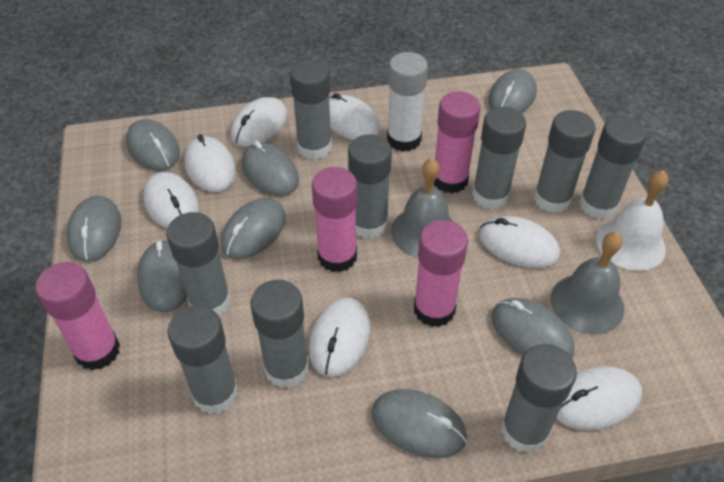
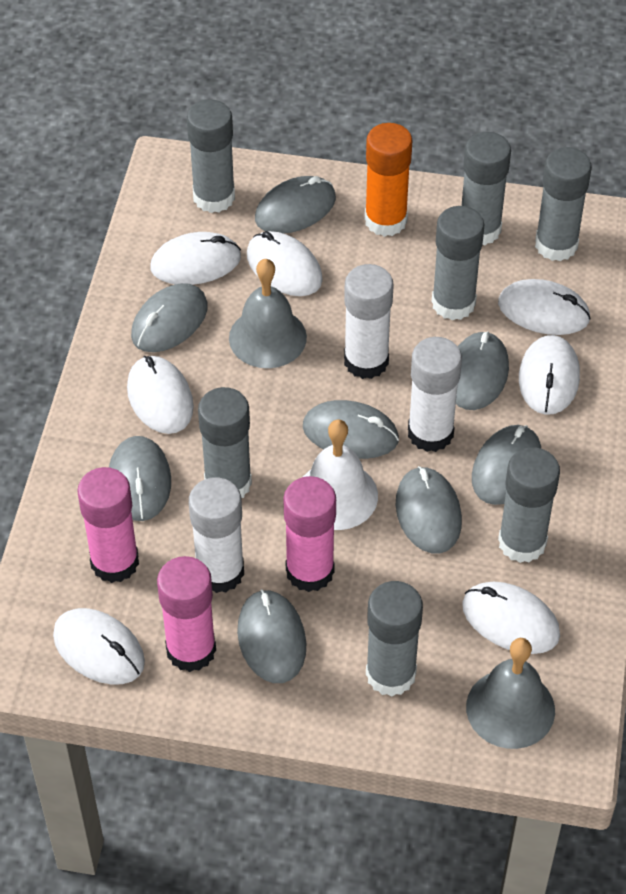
grey glue stick: [166,212,231,316] [168,305,238,414] [250,280,309,388] [290,60,332,160] [348,134,392,239] [472,107,526,210] [501,344,577,453] [534,110,595,213] [579,116,647,219] = 9 -> [187,99,235,213] [198,387,252,498] [366,581,423,697] [432,206,484,320] [461,132,511,245] [498,447,560,563] [535,147,592,261] = 7
orange glue stick: none = 0 -> [365,123,413,237] = 1
pink glue stick: [36,262,120,370] [312,167,357,272] [414,220,468,327] [434,91,481,193] = 4 -> [77,467,139,583] [157,556,216,672] [283,476,336,592] = 3
white glue stick: [387,52,428,152] = 1 -> [189,477,244,593] [344,264,394,379] [408,337,462,452] = 3

